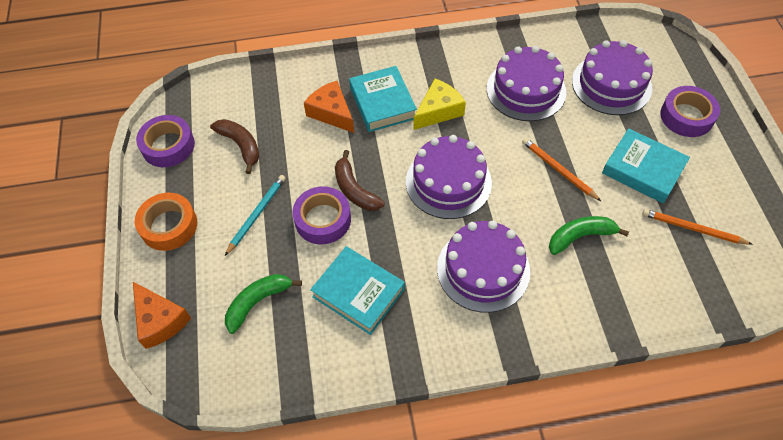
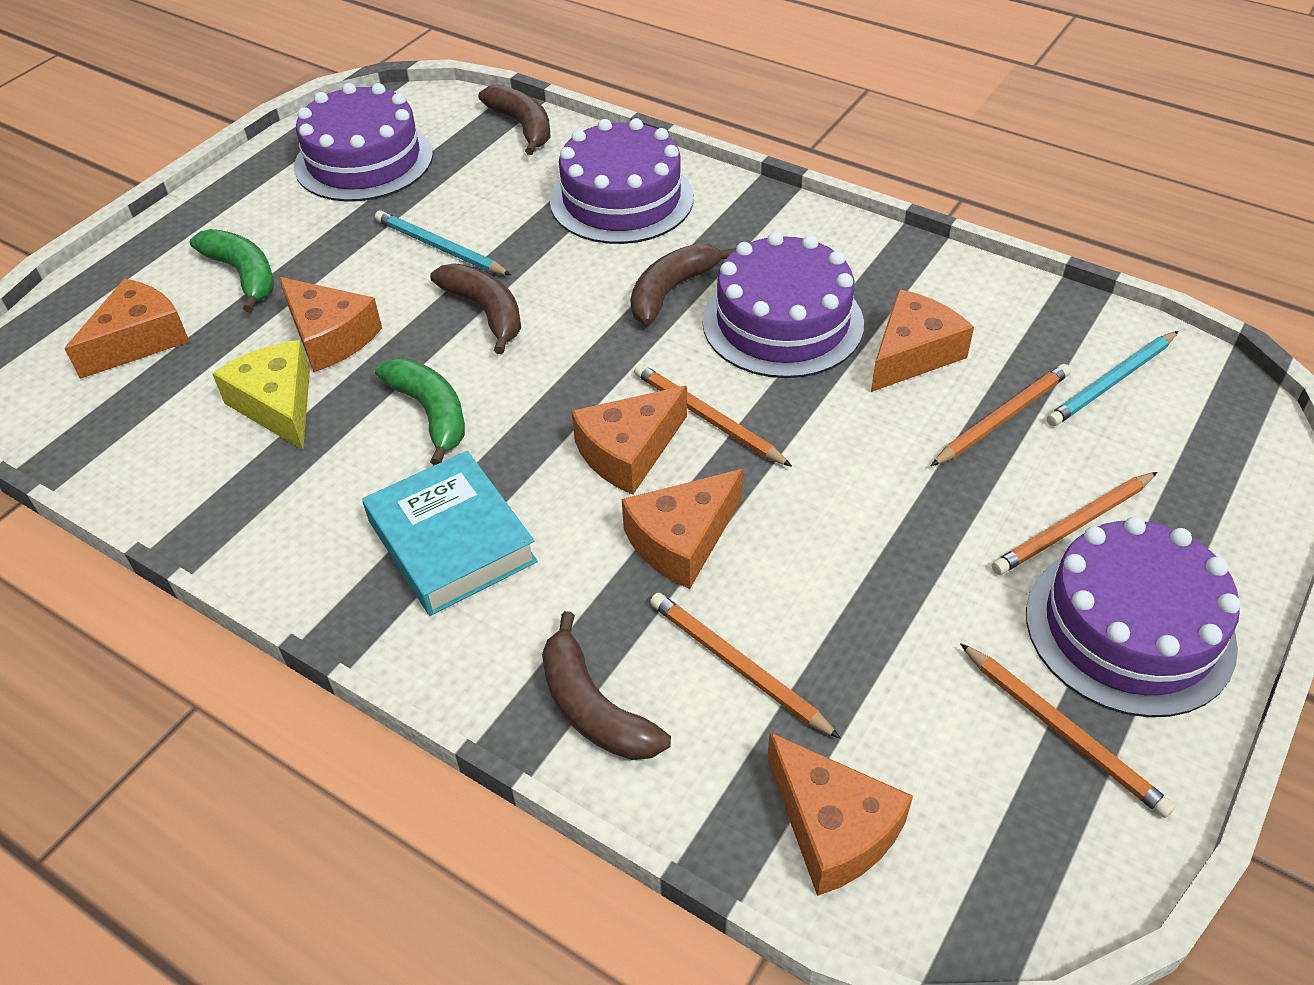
brown banana: [210,119,260,174] [335,150,385,211] = 2 -> [430,263,521,354] [478,84,550,155] [542,611,671,760] [631,243,736,325] = 4
orange cheese: [133,282,191,349] [304,81,354,133] = 2 -> [64,278,190,379] [279,277,382,372] [571,386,687,495] [622,469,743,589] [767,732,913,896] [871,289,974,392] = 6
orange pencil: [522,138,601,201] [642,209,752,245] = 2 -> [634,364,792,467] [650,593,841,739] [931,364,1071,466] [960,643,1175,818] [992,472,1157,575] = 5
orange tape: [135,193,197,251] = 1 -> none = 0
purple tape: [136,115,195,167] [292,186,351,244] [660,86,720,137] = 3 -> none = 0
turquoise book: [310,246,405,335] [349,66,417,132] [602,128,690,203] = 3 -> [362,451,538,616] = 1
turquoise pencil: [225,175,286,256] = 1 -> [375,210,511,275] [1047,331,1178,426] = 2

